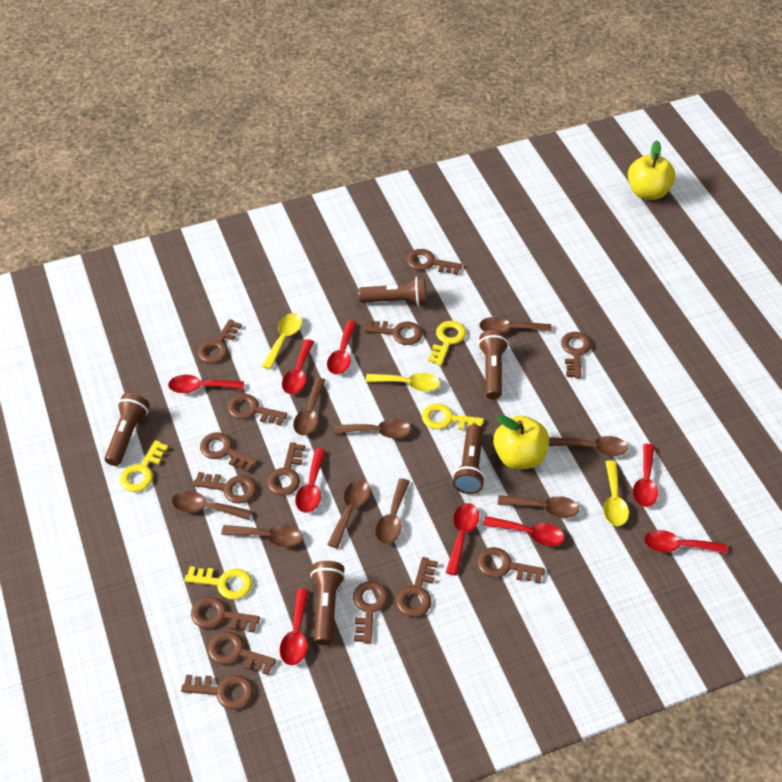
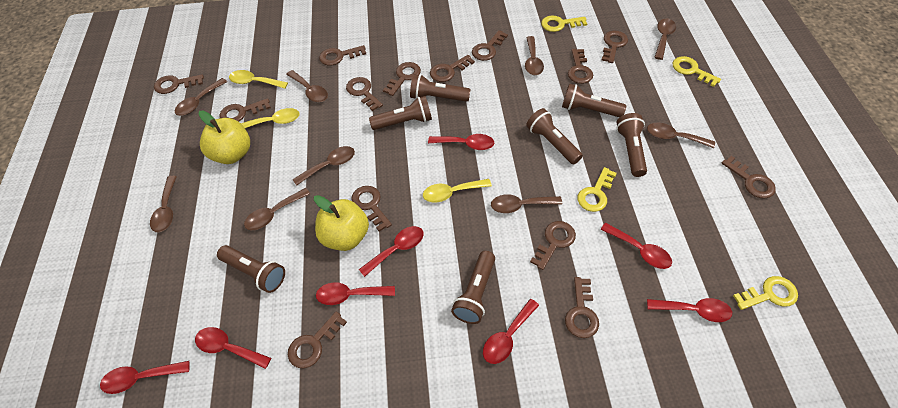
brown flashlight: [105,393,150,466] [310,561,345,645] [359,277,426,306] [452,424,485,494] [478,330,509,399] = 5 -> [217,245,285,293] [369,96,432,130] [410,74,471,102] [451,251,495,324] [526,108,583,164] [562,84,626,117] [616,113,647,177] = 7
red spoon: [168,375,244,393] [280,589,309,665] [282,339,314,394] [295,449,325,513] [327,321,356,374] [446,503,479,575] [483,516,565,546] [633,444,658,507] [644,530,727,554] = 9 -> [100,361,190,394] [195,327,271,369] [316,282,395,305] [359,226,424,277] [428,134,494,150] [483,299,539,364] [600,223,672,269] [647,298,732,322] = 8

